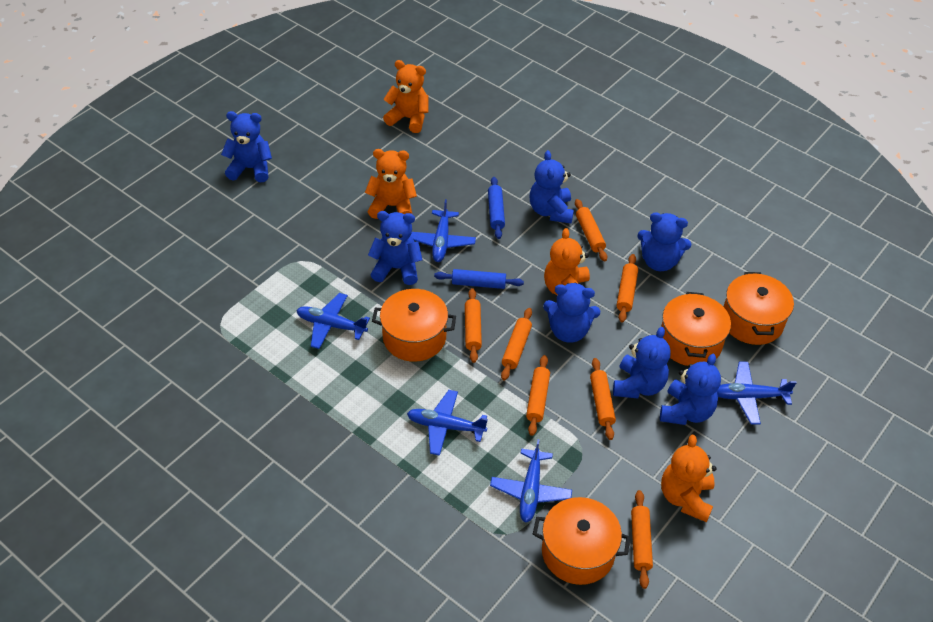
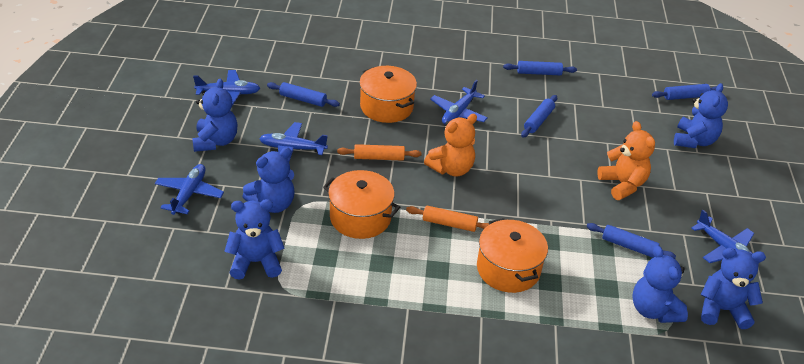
blue rolling pin: [434,269,524,289] [488,177,505,239] = 2 -> [267,82,340,107] [503,61,577,75] [521,95,557,138] [586,223,676,259] [652,84,717,100] = 5
blue teddy bear: [221,111,272,183] [368,211,422,285] [530,150,574,223] [543,283,600,343] [613,327,671,399] [637,212,691,271] [660,354,721,425] = 7 -> [192,79,237,152] [224,199,285,279] [242,147,294,213] [632,246,688,323] [674,83,728,148] [701,248,766,329] = 6
orange pot: [372,289,456,362] [533,497,630,585] [661,292,731,366] [723,272,794,345] = 4 -> [323,170,400,239] [359,66,417,123] [477,218,548,293] = 3
orange rolling pin: [465,288,482,363] [501,308,532,380] [526,355,550,436] [575,199,608,262] [590,358,616,440] [617,254,638,323] [631,490,653,589] = 7 -> [337,144,421,161] [406,206,489,232] = 2
orange teddy bear: [365,149,417,219] [383,60,429,133] [544,228,590,295] [661,435,717,522] = 4 -> [424,114,477,177] [597,121,655,200] = 2

